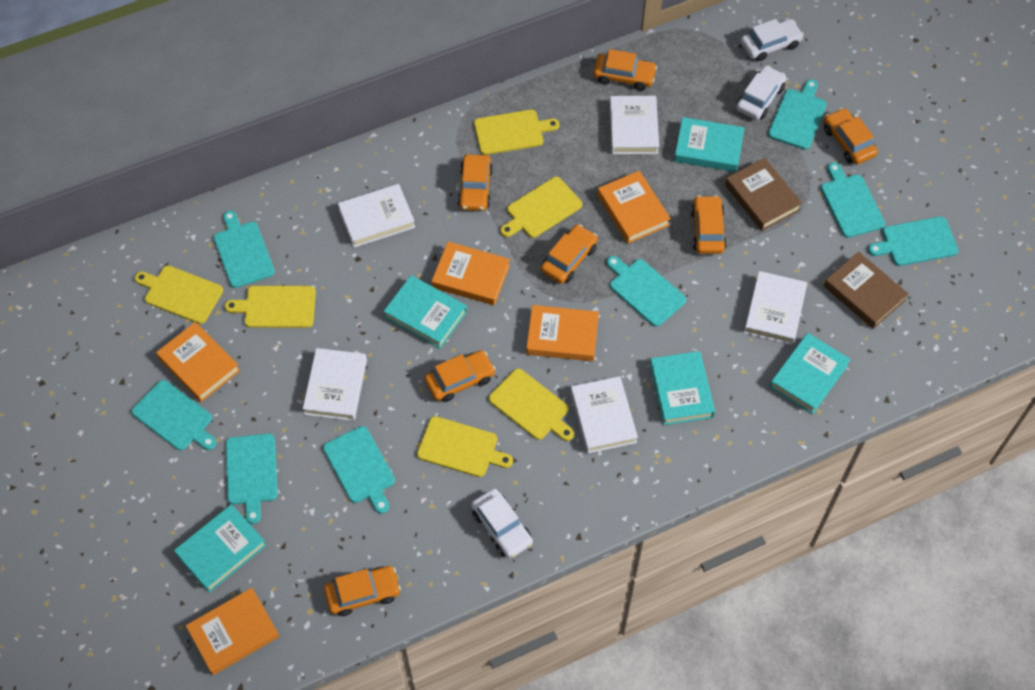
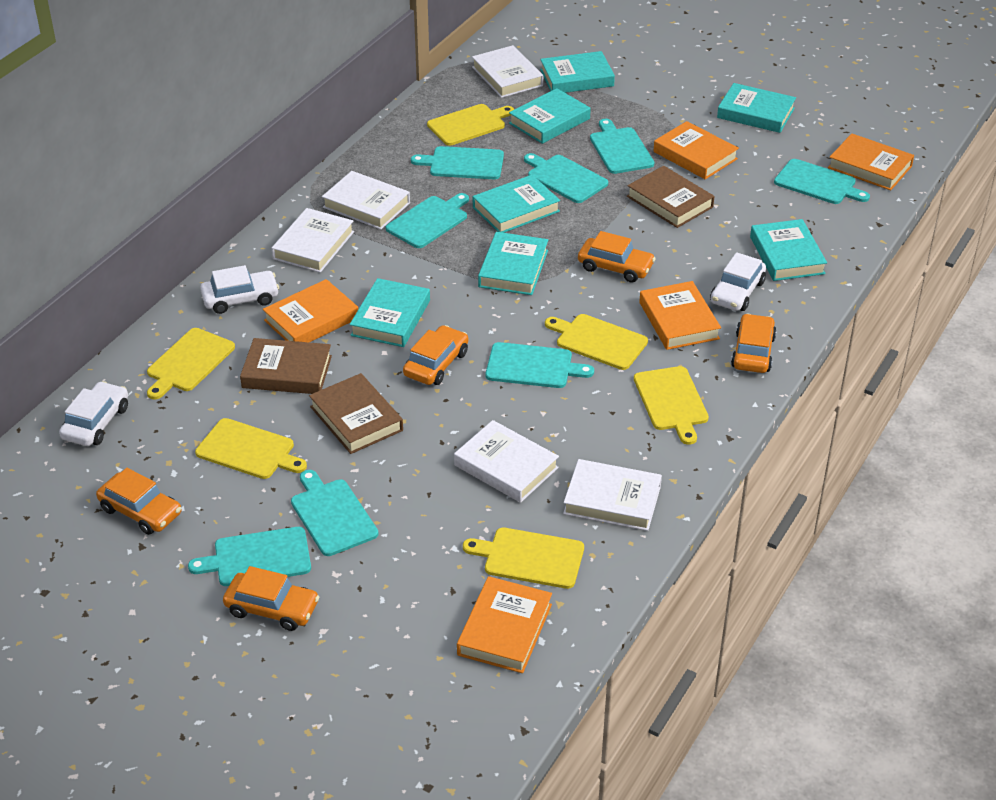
brown book: [725,158,802,231] [824,252,908,329] = 2 -> [240,338,332,394] [309,373,403,454] [627,166,714,228] = 3
orange car: [324,566,401,616] [424,350,496,402] [457,154,493,211] [541,224,598,284] [593,49,657,91] [691,195,727,254] [824,108,878,165] = 7 -> [96,468,182,535] [223,566,319,631] [403,325,468,385] [578,231,656,283] [731,313,776,373] = 5
turquoise book: [174,504,266,593] [384,275,467,349] [650,351,715,425] [674,117,744,172] [770,333,851,414] = 5 -> [350,278,430,347] [473,175,560,233] [478,232,548,295] [509,88,591,144] [540,51,615,93] [717,83,796,133] [750,219,827,281] = 7

